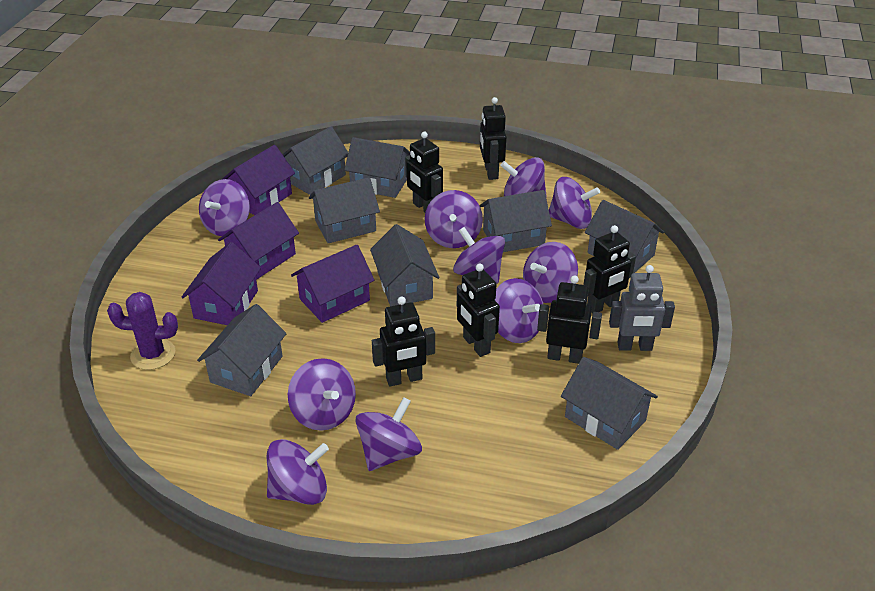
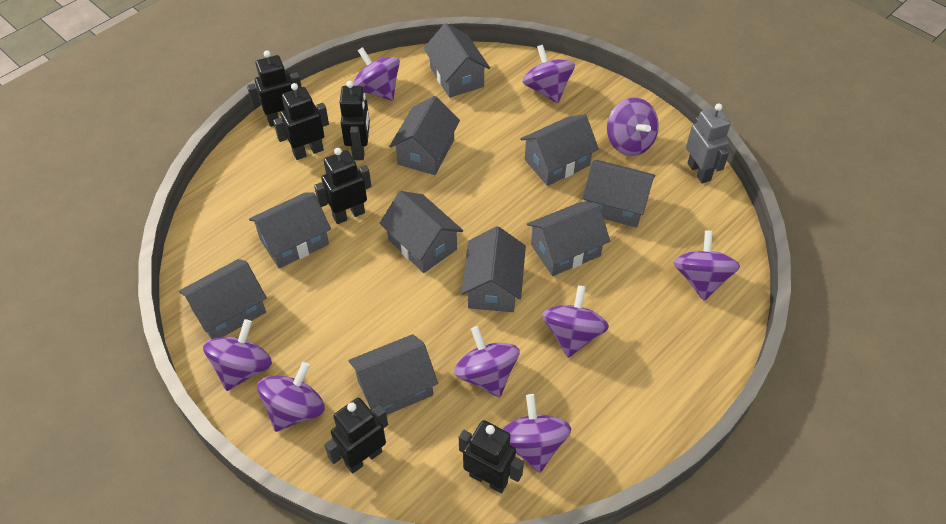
grey house: [197,304,287,396] [282,126,348,195] [309,177,380,243] [344,137,410,198] [370,224,439,306] [479,190,552,252] [561,357,658,450] [585,200,664,273] = 8 -> [179,259,267,339] [249,192,331,269] [348,334,438,415] [380,191,463,273] [389,96,460,175] [424,23,490,98] [461,226,526,312] [520,114,599,186] [527,202,610,276] [582,160,655,228] = 10
purple cactus: [107,292,178,370] = 1 -> none = 0
purple house: [182,242,261,325] [218,202,299,280] [221,145,295,215] [291,245,374,323] = 4 -> none = 0
purple spinning top: [199,179,250,236] [267,439,329,505] [288,358,356,431] [355,397,422,471] [425,190,483,248] [453,227,505,284] [495,278,544,343] [500,157,547,197] [523,242,578,303] [549,177,600,229] = 10 -> [203,319,272,391] [257,362,325,432] [353,47,400,101] [454,326,520,397] [503,394,571,473] [522,45,575,103] [542,285,609,358] [607,98,659,156] [673,230,740,301] = 9

